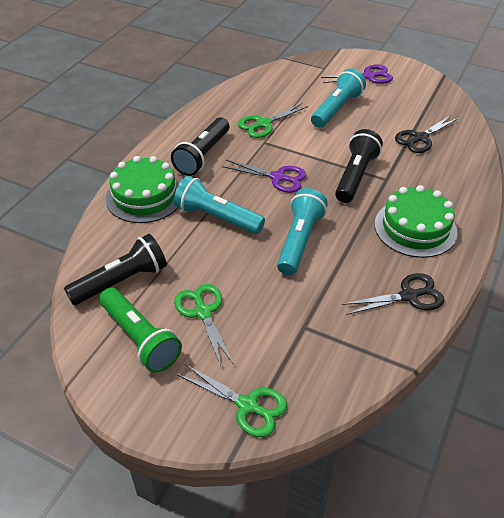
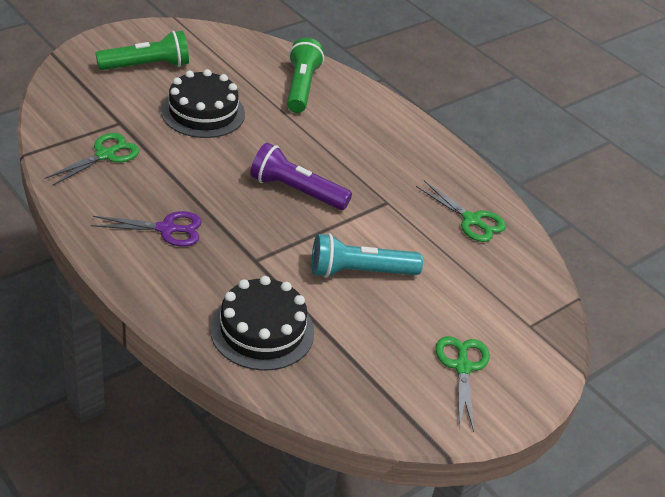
black cake: none = 0 -> [161,69,245,138] [210,276,314,371] = 2
black flashlight: [64,234,167,305] [171,117,229,176] [335,129,383,203] = 3 -> none = 0
black scissors: [342,273,444,315] [395,115,459,153] = 2 -> none = 0
green cake: [105,156,180,223] [374,185,457,258] = 2 -> none = 0
green flashlight: [99,288,182,373] = 1 -> [96,31,189,70] [287,38,324,113] = 2
purple flashlight: none = 0 -> [250,143,352,210] = 1
purple scissors: [222,160,306,193] [321,65,393,84] = 2 -> [91,211,202,246] = 1
turquoise flashlight: [174,176,265,234] [277,188,328,275] [311,69,366,128] = 3 -> [312,233,423,278] = 1

